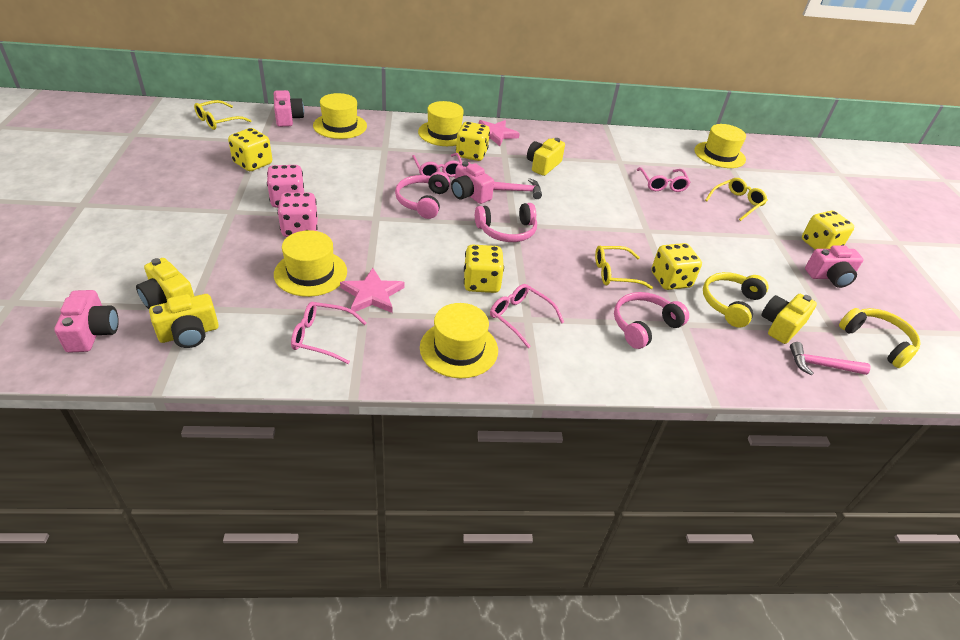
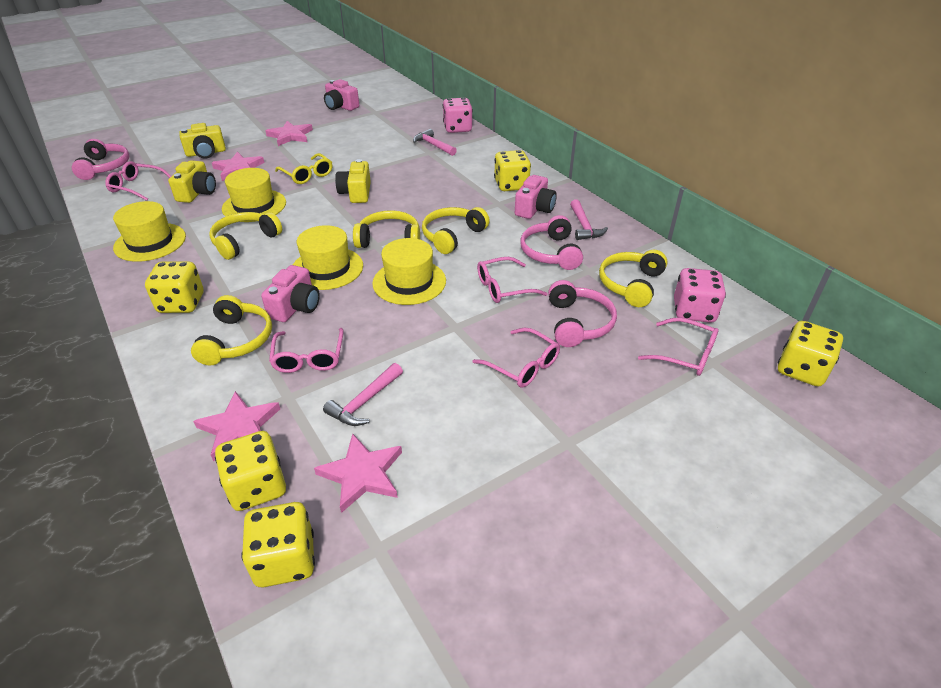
pink camera: [54,290,119,353] [274,90,304,127] [451,161,494,204] [805,245,864,288] = 4 -> [261,265,320,322] [324,79,359,111] [515,175,557,219] = 3
pink glasses: [291,302,367,364] [412,153,462,177] [490,284,564,348] [637,167,691,192] = 4 -> [105,161,171,201] [269,328,344,373] [472,328,560,388] [477,257,548,303] [638,318,719,376] = 5
pink hammer: [493,178,542,199] [790,342,871,375] = 2 -> [323,363,403,426] [413,129,457,156] [570,199,608,240] = 3
pink star: [340,268,405,313] [479,120,520,146] = 2 -> [193,391,280,462] [212,152,264,181] [266,121,313,146] [314,433,402,513] = 4
yellow camera: [136,258,194,309] [149,294,219,348] [527,138,565,176] [761,294,817,344] = 4 -> [168,160,216,203] [179,123,226,159] [335,159,371,203] = 3
yellow glasses: [194,100,252,130] [595,245,653,289] [705,178,768,221] = 3 -> [275,153,332,184] = 1
yellow hat: [274,230,347,297] [313,93,367,139] [418,101,464,146] [420,303,498,378] [694,124,746,168] = 5 -> [113,201,186,262] [222,168,286,222] [293,225,363,290] [372,238,446,305] = 4
yellow headphones: [703,272,769,328] [839,308,921,368] = 2 -> [191,295,272,365] [209,212,282,260] [353,210,420,248] [422,207,490,254] [599,250,668,307] = 5

